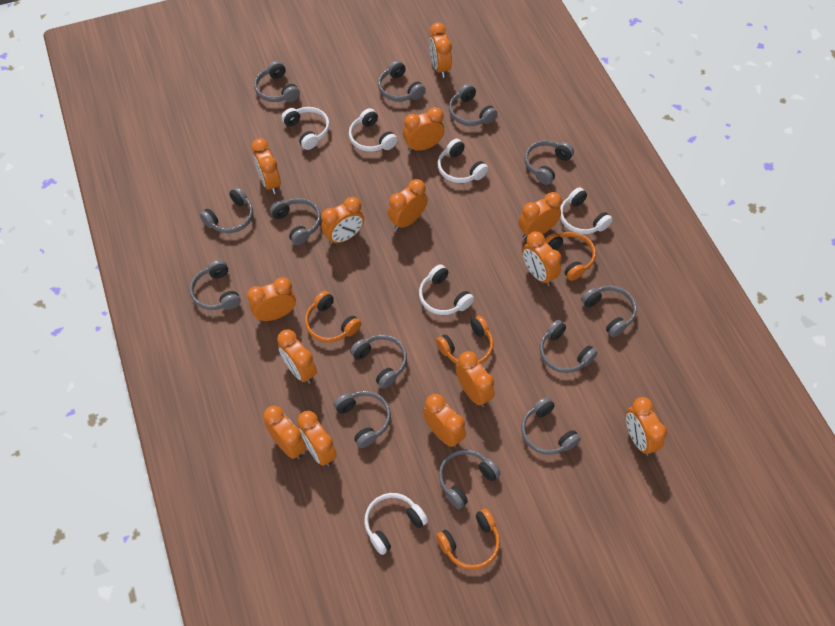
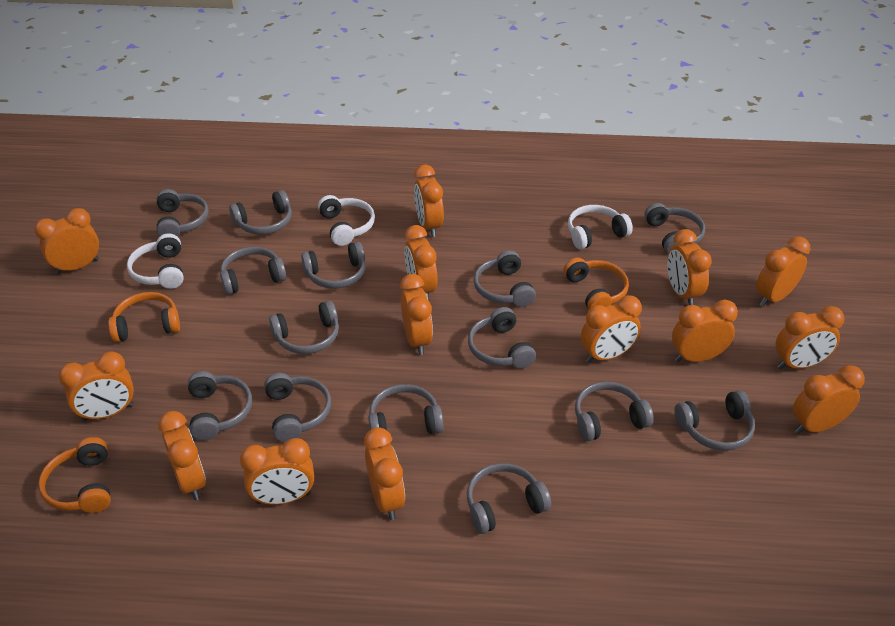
grey headphones: [190,260,241,310] [200,187,253,233] [254,61,300,102] [270,198,321,245] [334,391,391,448] [350,334,407,389] [378,60,425,101] [439,449,501,509] [449,84,498,126] [521,397,581,455] [524,140,574,185] [539,320,598,373] [581,285,637,337] = 13 -> [157,189,209,237] [188,371,252,441] [220,247,286,295] [229,190,292,235] [264,373,331,442] [269,301,339,354] [301,242,366,289] [368,384,444,434] [467,463,551,534] [468,307,536,369] [474,250,536,307] [575,382,654,441] [644,203,705,254] [674,390,755,451] = 14
orange headphones: [305,291,361,343] [436,316,494,364] [436,508,500,570] [544,232,596,281] = 4 -> [38,437,111,513] [108,292,180,342] [564,258,629,309] = 3
white headphones: [282,107,330,150] [349,108,398,152] [364,493,428,555] [419,264,474,315] [438,139,488,183] [560,187,613,234] = 6 -> [127,233,184,289] [318,195,375,246] [568,205,633,249] = 3

